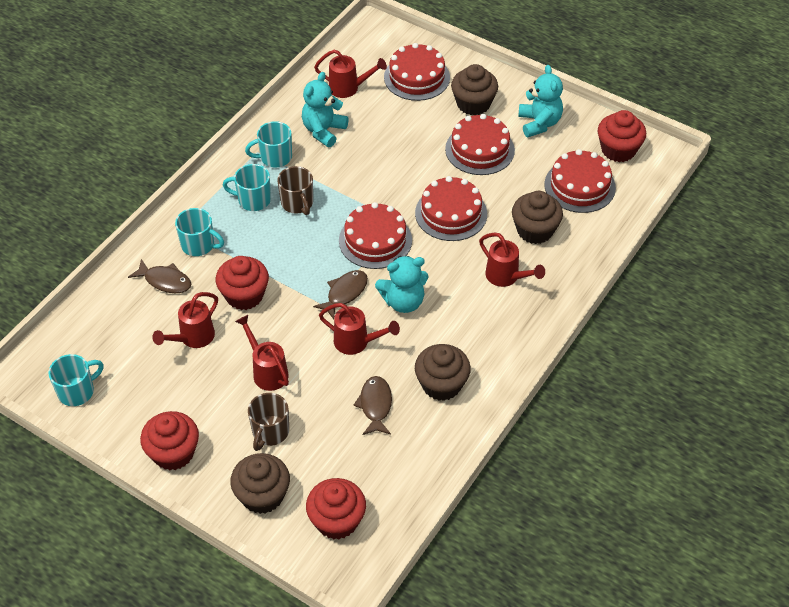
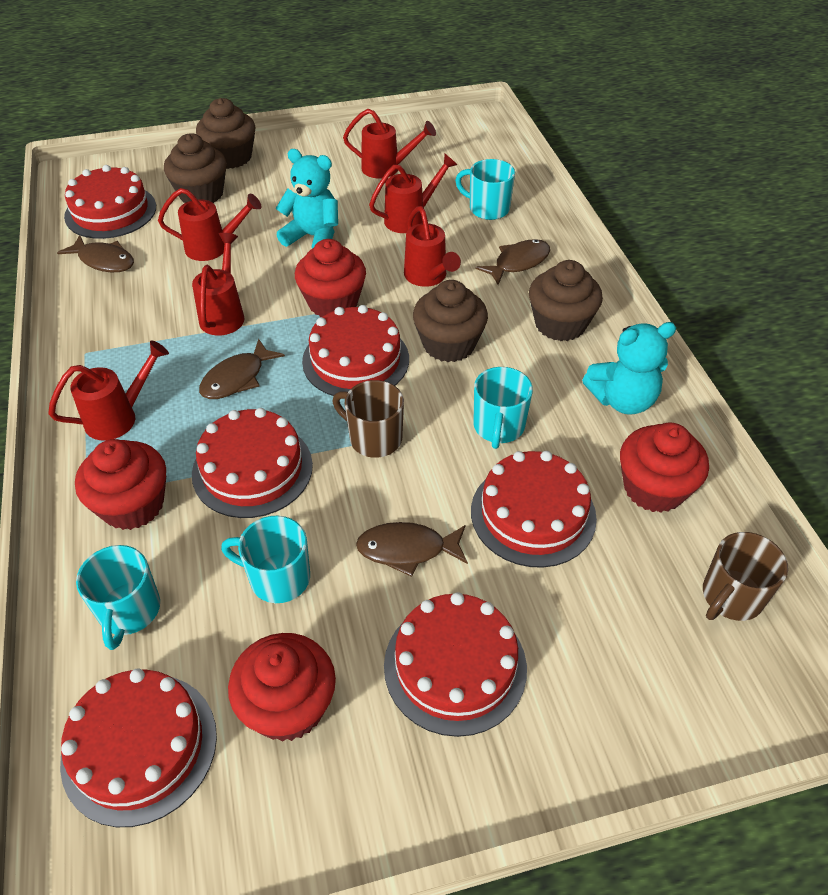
brown fish: [128,259,191,293] [313,270,368,319] [353,376,392,435] = 3 -> [57,235,134,272] [199,339,285,399] [356,522,468,577] [476,239,550,285] = 4
red cake: [339,202,412,269] [384,43,450,101] [415,176,487,241] [445,114,515,175] [544,149,616,213] = 5 -> [60,668,217,827] [64,165,156,239] [192,408,313,518] [302,305,409,396] [384,592,527,737] [471,451,597,568] = 6
red watering can: [152,292,218,348] [235,315,289,391] [314,50,387,98] [319,303,400,355] [479,233,545,287] = 5 -> [48,340,169,440] [158,188,262,261] [192,233,244,336] [343,109,436,178] [369,154,457,233] [404,206,461,287] = 6
turquoise teddy bear: [302,72,349,147] [375,256,429,313] [518,65,563,137] = 3 -> [276,149,338,248] [582,322,676,415] = 2

